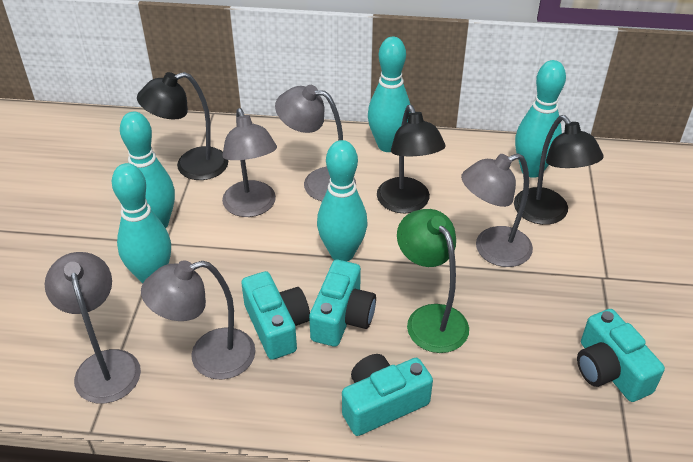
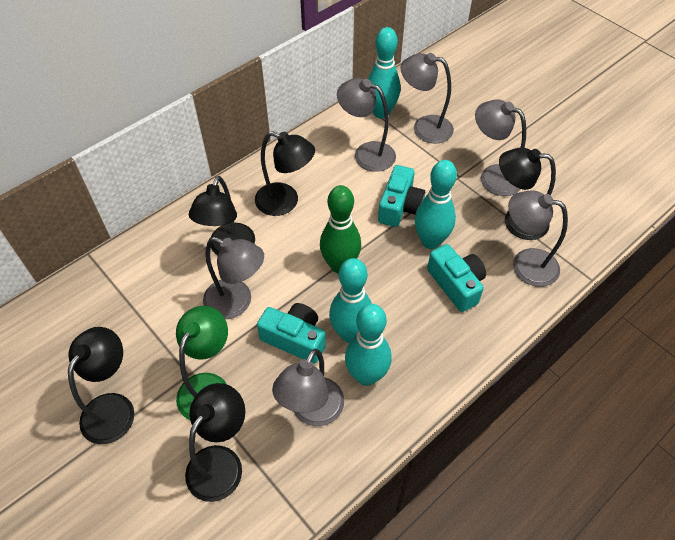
black lamp: [137,72,228,180] [377,105,446,213] [514,115,604,225] = 3 -> [68,327,134,444] [185,383,245,502] [189,176,255,255] [255,131,315,216] [499,148,556,240] = 5
green bowling pin: none = 0 -> [320,185,361,274] = 1
grey lamp: [44,252,141,404] [141,261,255,380] [222,108,277,217] [275,85,356,201] [461,154,533,267] = 5 -> [203,237,264,319] [272,349,344,426] [337,78,396,172] [400,53,454,144] [475,99,526,196] [508,190,568,287] = 6
turquoise bowling pin: [112,163,171,284] [120,112,175,228] [317,140,368,261] [368,37,410,152] [515,60,566,178] = 5 -> [329,258,372,343] [345,304,392,386] [368,27,401,119] [415,160,457,249] = 4
turquoise camera: [241,271,310,360] [309,260,376,347] [342,354,433,436] [577,309,665,402] = 4 -> [257,303,326,364] [378,165,425,227] [427,244,486,312] = 3

